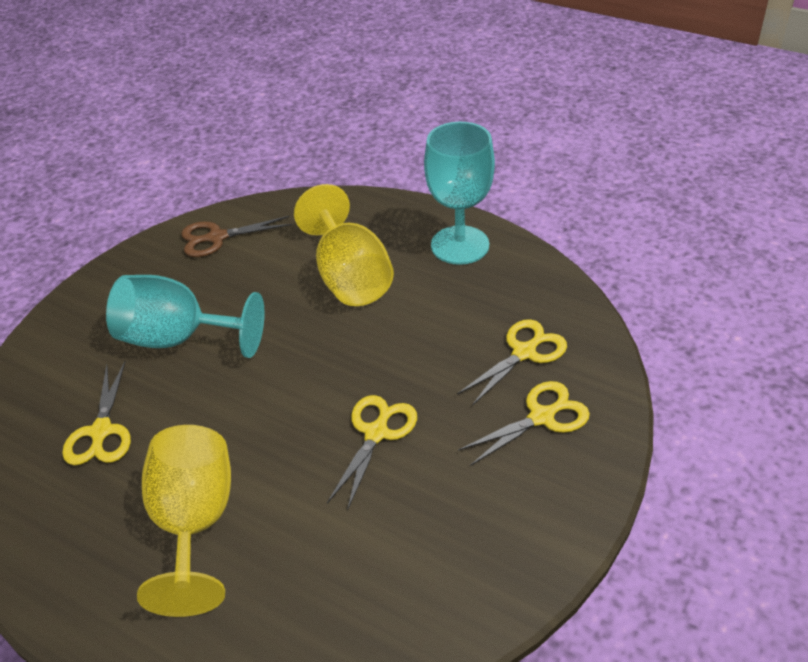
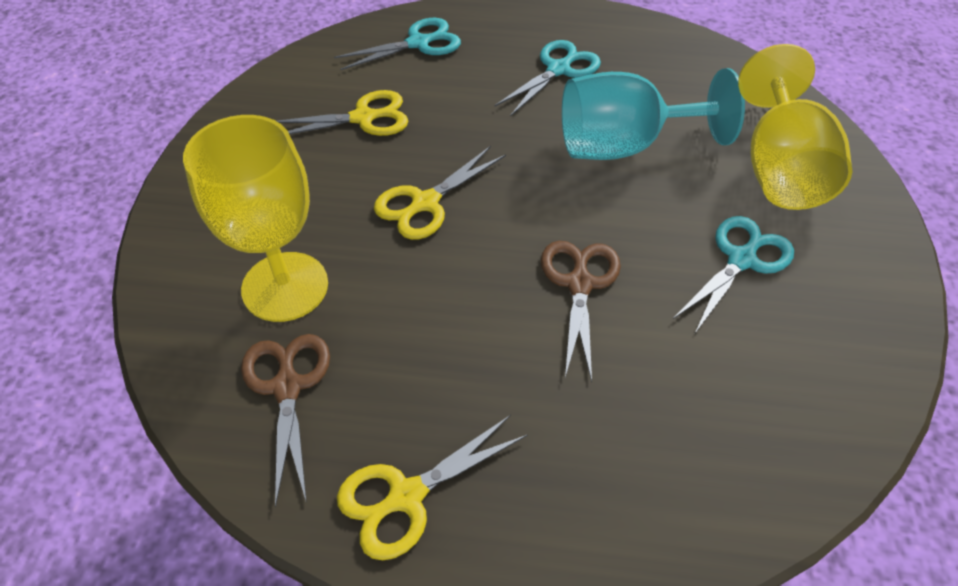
brown scissors: [181,216,292,257] = 1 -> [241,334,330,508] [541,241,621,382] = 2
turquoise goblet: [106,275,265,358] [424,122,495,265] = 2 -> [562,68,745,160] = 1
turquoise scissors: none = 0 -> [334,18,461,70] [495,40,601,116] [673,216,794,333] = 3
yellow scissors: [62,361,131,465] [327,395,417,511] [457,319,567,406] [458,381,590,466] = 4 -> [277,90,408,136] [337,415,528,560] [374,146,506,240] = 3

